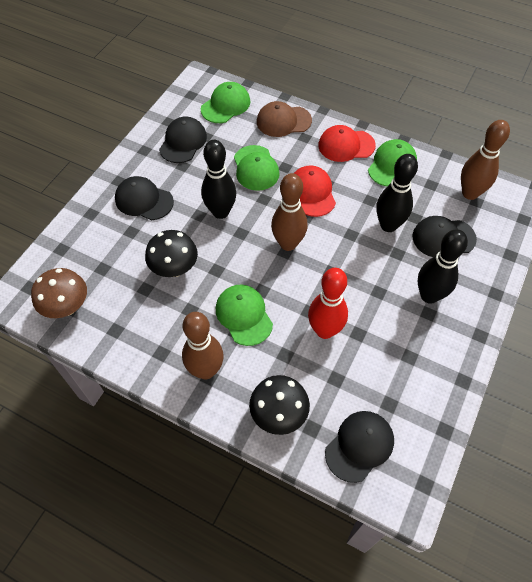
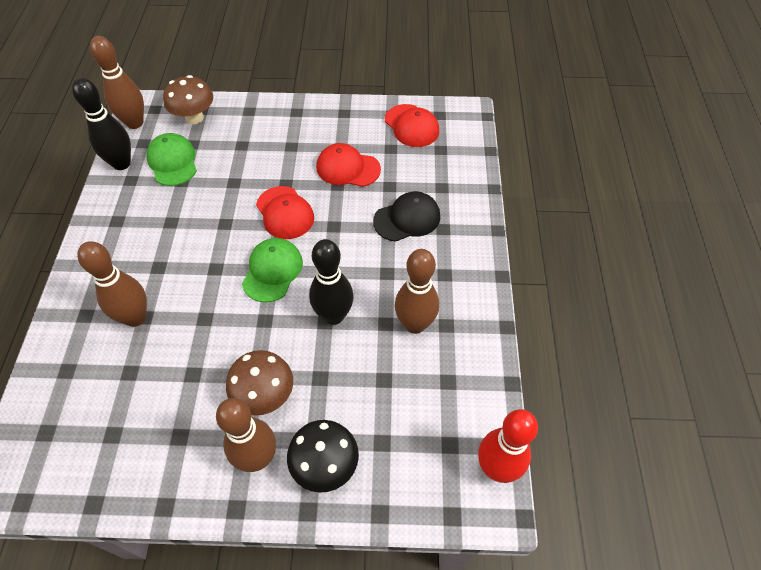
black bowling pin: [201,140,236,219] [376,154,418,232] [417,229,468,304] = 3 -> [72,78,131,170] [309,239,354,325] = 2
black cap: [115,176,174,220] [159,116,207,163] [325,411,394,483] [413,216,477,257] = 4 -> [373,191,440,242] = 1
black mushroom: [145,230,198,277] [249,375,310,435] = 2 -> [287,420,359,493] = 1
brown bowling pin: [182,312,224,379] [271,173,308,251] [461,120,510,200] = 3 -> [77,241,147,327] [90,36,144,129] [216,398,276,472] [395,249,439,334] = 4
brown cap: [257,101,312,137] = 1 -> none = 0
brown mushroom: [31,268,87,318] = 1 -> [163,75,213,124] [226,350,293,416] = 2
green cap: [201,82,250,123] [216,285,273,346] [234,145,280,191] [368,139,417,186] = 4 -> [146,133,197,186] [242,238,303,303] = 2
red cap: [294,165,336,217] [318,125,376,162] = 2 -> [256,186,314,239] [316,143,381,187] [385,104,439,147] = 3

